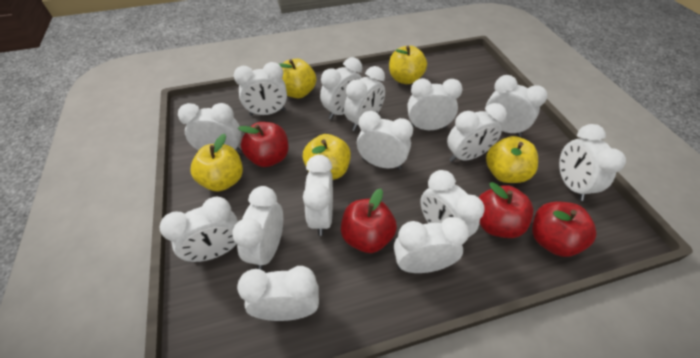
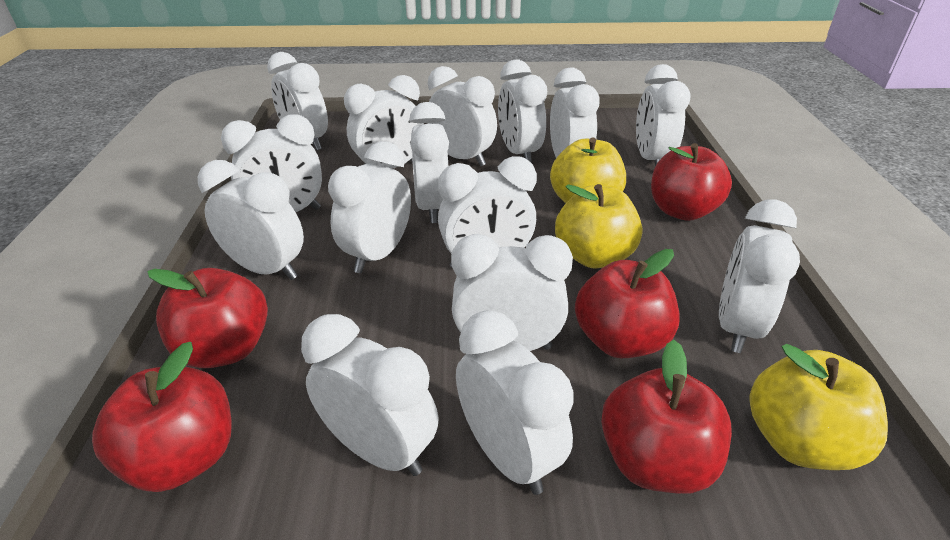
red apple: [238,122,289,167] [341,189,397,253] [479,182,533,238] [532,202,596,257] = 4 -> [92,342,232,492] [147,268,268,368] [575,249,680,358] [601,340,732,494] [651,143,732,221] = 5
yellow apple: [190,134,243,192] [279,59,316,98] [303,134,351,180] [389,46,427,84] [486,136,538,183] = 5 -> [550,137,626,203] [555,184,643,268] [749,344,888,470] = 3

